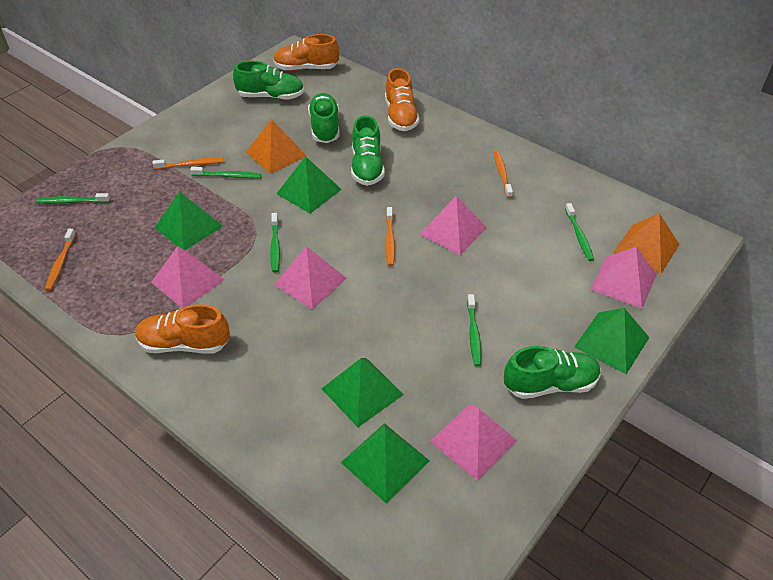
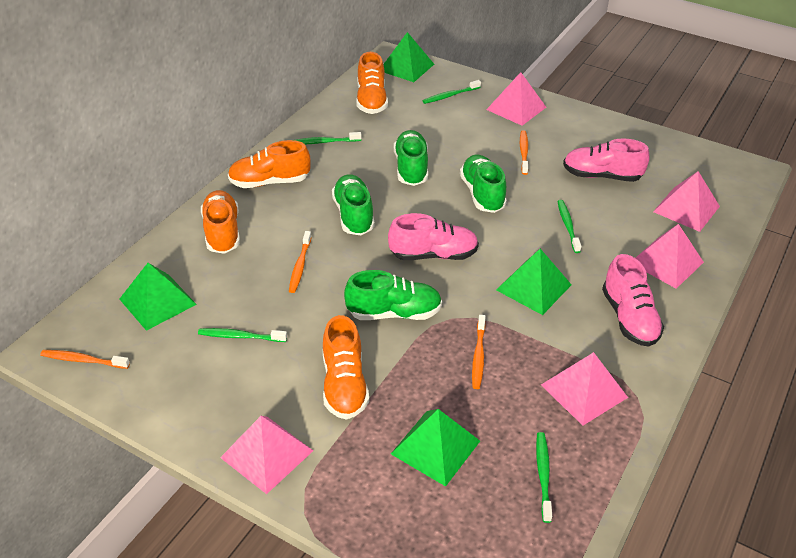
green pyramid: [155,191,223,250] [276,156,342,214] [321,358,404,427] [341,423,429,503] [574,308,649,374] = 5 -> [120,263,197,331] [383,32,434,82] [391,409,480,487] [496,249,572,315] = 4
orange pyramid: [246,119,307,174] [613,213,680,274] = 2 -> none = 0
orange shoe: [135,304,230,354] [273,34,339,71] [385,68,419,131] = 3 -> [201,190,240,254] [228,140,311,188] [323,315,369,420] [356,52,388,114] = 4
pink shoe: none = 0 -> [388,213,479,260] [563,138,650,182] [602,254,664,346] = 3

